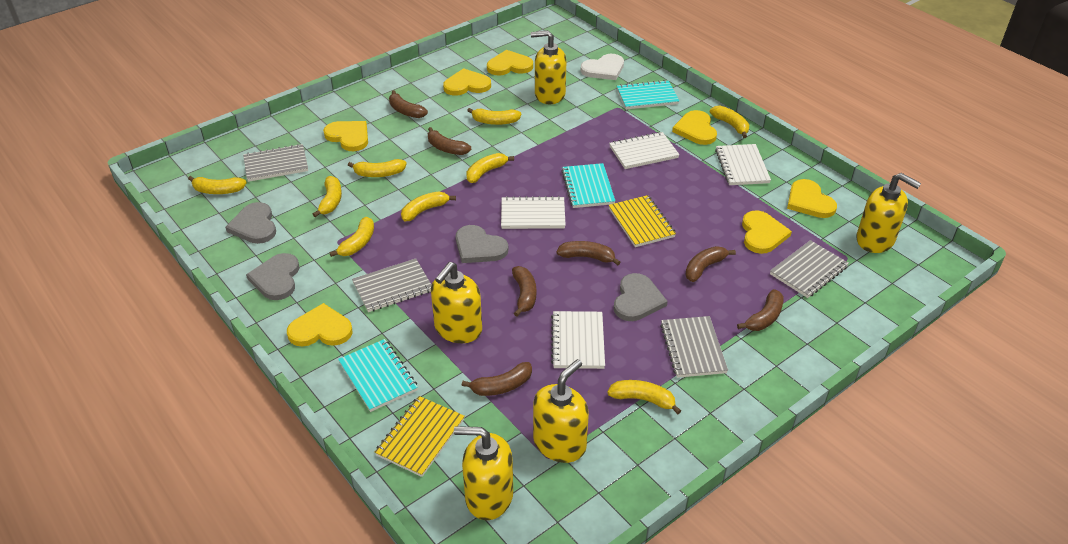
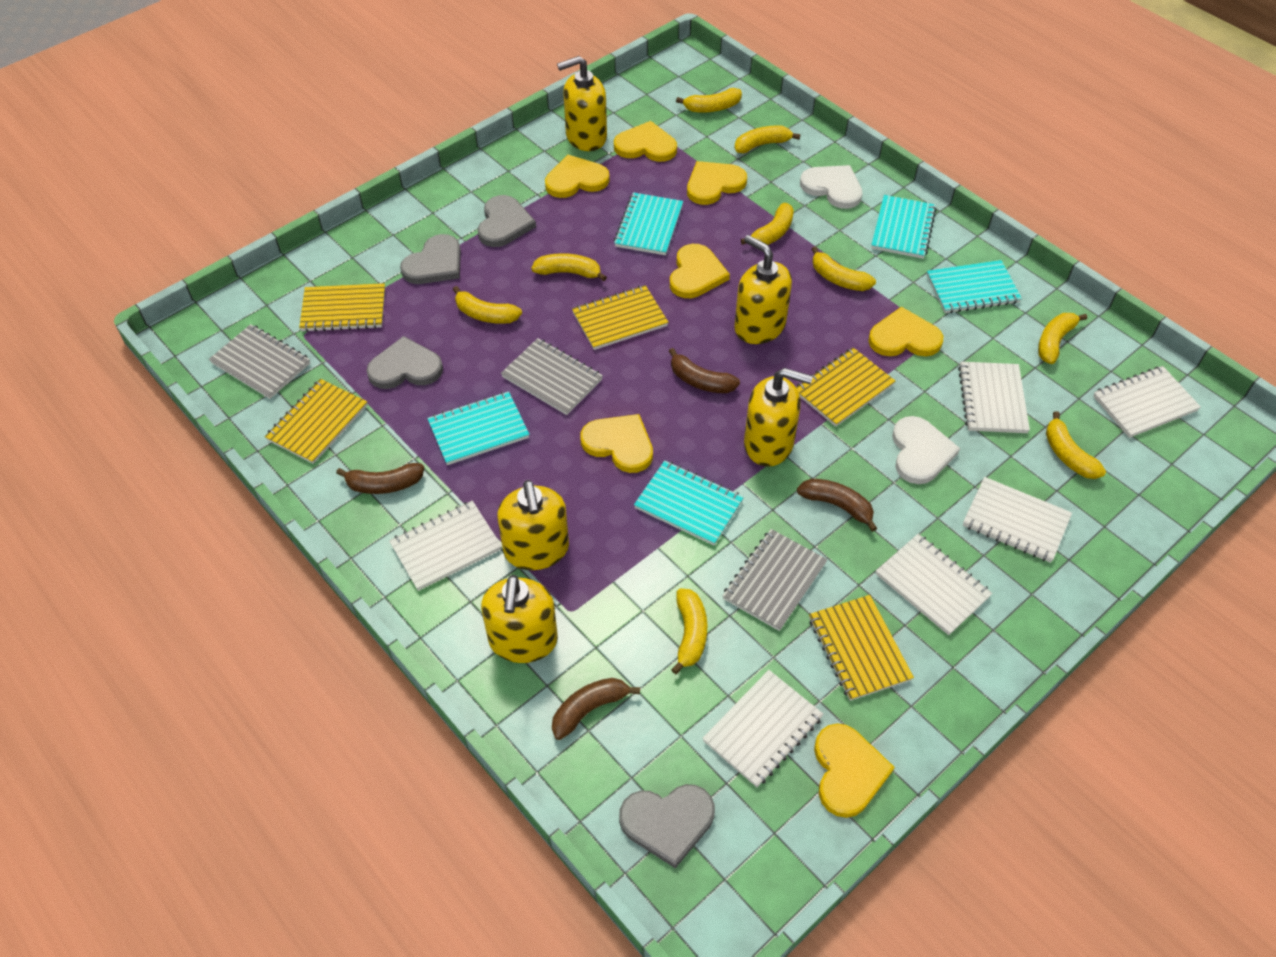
brown banana: [389,90,428,118] [428,127,471,155] [462,362,532,396] [512,266,536,316] [556,241,620,266] [685,246,736,282] [737,289,784,331] = 7 -> [336,463,424,494] [552,678,640,740] [669,348,740,393] [797,479,877,532] = 4
grey notebook: [243,144,308,182] [352,258,432,312] [660,316,728,378] [770,240,849,298] = 4 -> [209,324,310,399] [501,338,603,415] [723,529,827,631] = 3
turquoise notebook: [338,339,418,412] [561,163,615,208] [617,80,679,109] = 3 -> [427,391,530,465] [614,192,683,255] [634,461,744,545] [871,195,937,259] [927,260,1022,313] = 5
white heart: [580,54,624,80] = 1 -> [800,165,862,209] [892,416,960,484] = 2
white notebook: [501,196,566,229] [551,311,605,369] [609,132,680,169] [715,144,771,185] = 4 -> [389,501,502,591] [702,670,823,787] [876,534,992,635] [958,362,1030,433] [963,477,1072,563] [1093,366,1201,438] = 6
yellow notebook: [375,396,465,477] [608,195,676,247] = 2 -> [265,379,367,464] [299,283,385,332] [572,285,668,350] [796,348,895,427] [809,595,914,701] = 5

